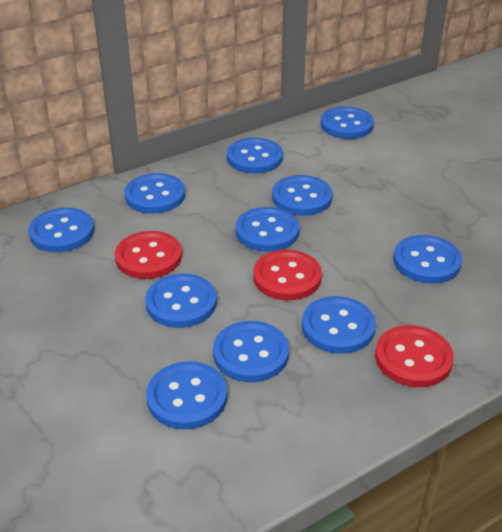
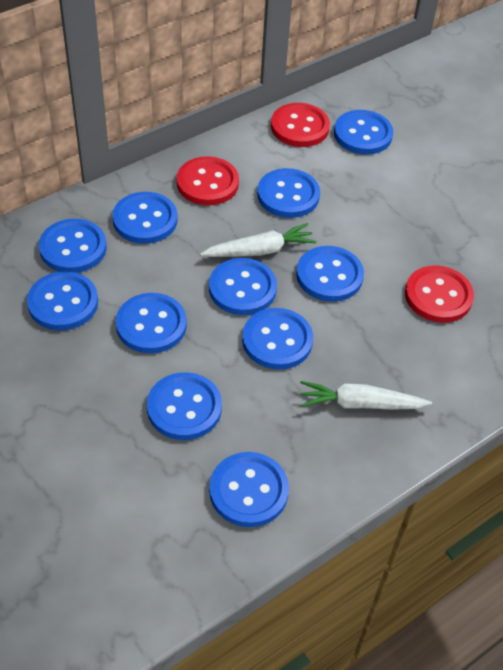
white carrot: none = 0 -> [200,223,317,257] [300,381,432,410] = 2

